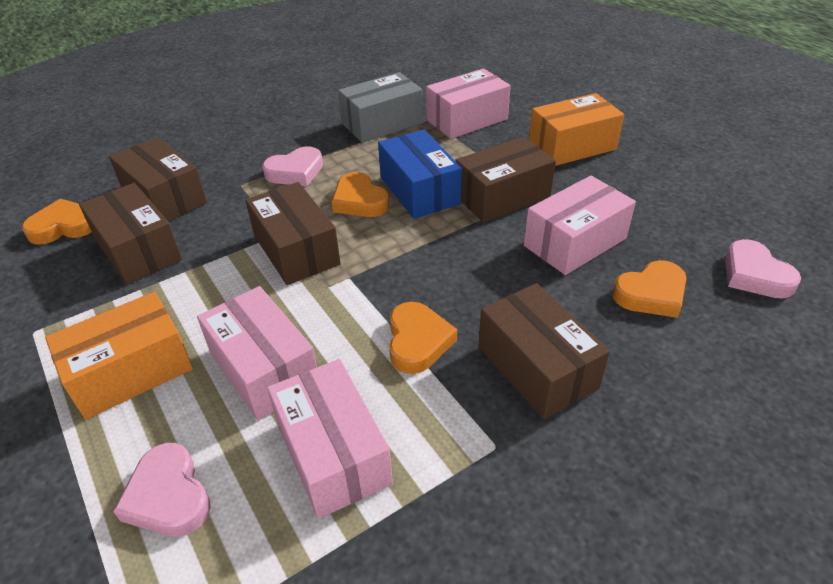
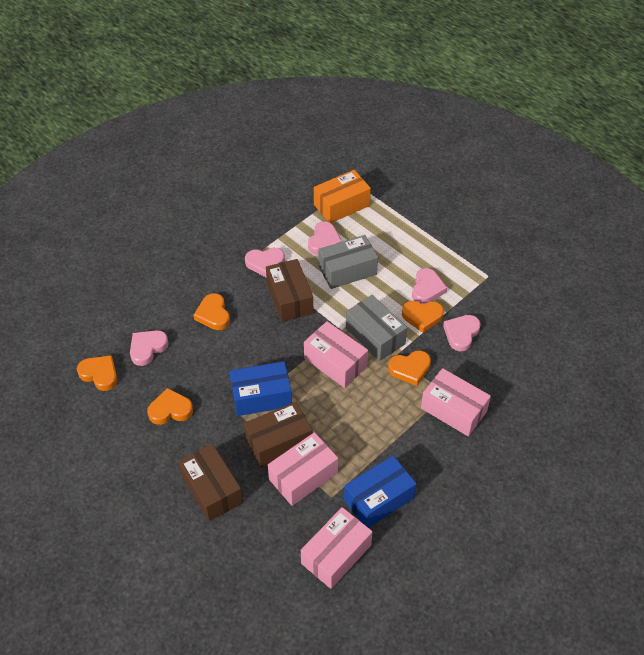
blue box: [378,129,462,219] = 1 -> [229,361,292,416] [344,456,417,528] = 2
brown box: [79,183,182,284] [109,137,207,222] [245,182,341,285] [455,137,556,223] [479,283,610,419] = 5 -> [178,444,243,521] [244,402,312,467] [266,259,313,322] = 3
grey box: [338,72,423,143] = 1 -> [319,235,378,289] [346,295,407,361] = 2
orange box: [45,292,193,420] [529,93,624,166] = 2 -> [314,170,371,223] = 1
orange heart: [22,199,92,245] [332,172,389,217] [389,302,457,374] [612,260,686,318] = 4 -> [77,355,118,391] [147,388,193,425] [194,293,230,330] [388,350,431,386] [402,301,444,333] = 5
pink heart: [113,443,211,537] [262,146,323,186] [725,239,801,299] = 3 -> [130,330,169,366] [245,248,285,278] [308,221,342,255] [412,268,447,304] [443,315,481,351] = 5

